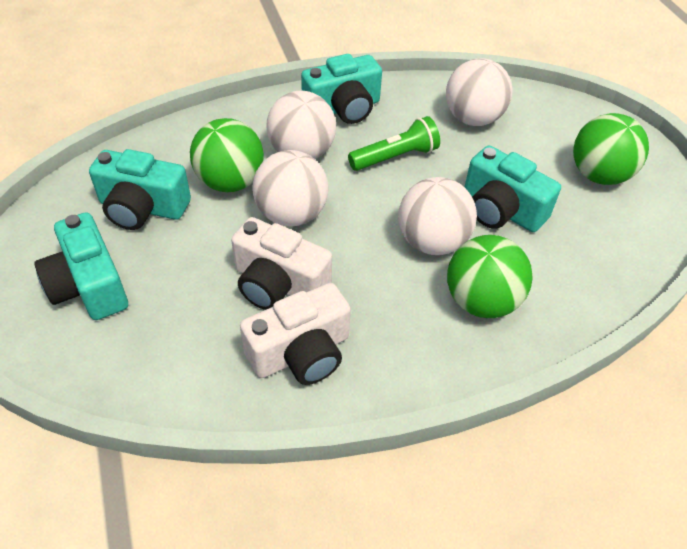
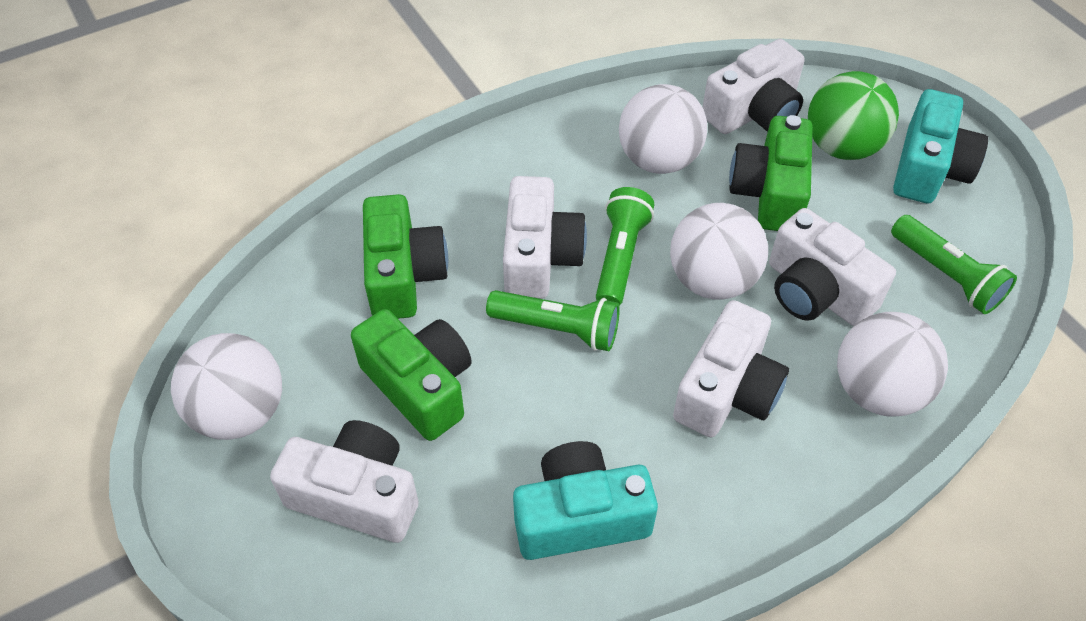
green ball: [190,118,264,192] [447,235,533,318] [573,113,649,185] = 3 -> [808,71,899,160] = 1
green camera: none = 0 -> [351,309,472,441] [363,194,448,319] [729,115,813,231] = 3
green flashlight: [348,116,440,171] = 1 -> [486,290,620,351] [596,187,654,306] [891,215,1017,314] = 3
turquoise camera: [35,212,128,320] [89,149,191,230] [301,54,382,124] [465,146,561,232] = 4 -> [513,441,658,560] [893,89,988,204] = 2
white camera: [231,217,332,310] [240,283,351,385] = 2 -> [270,420,419,543] [503,176,587,299] [673,300,789,437] [702,39,805,134] [769,208,896,326] = 5

